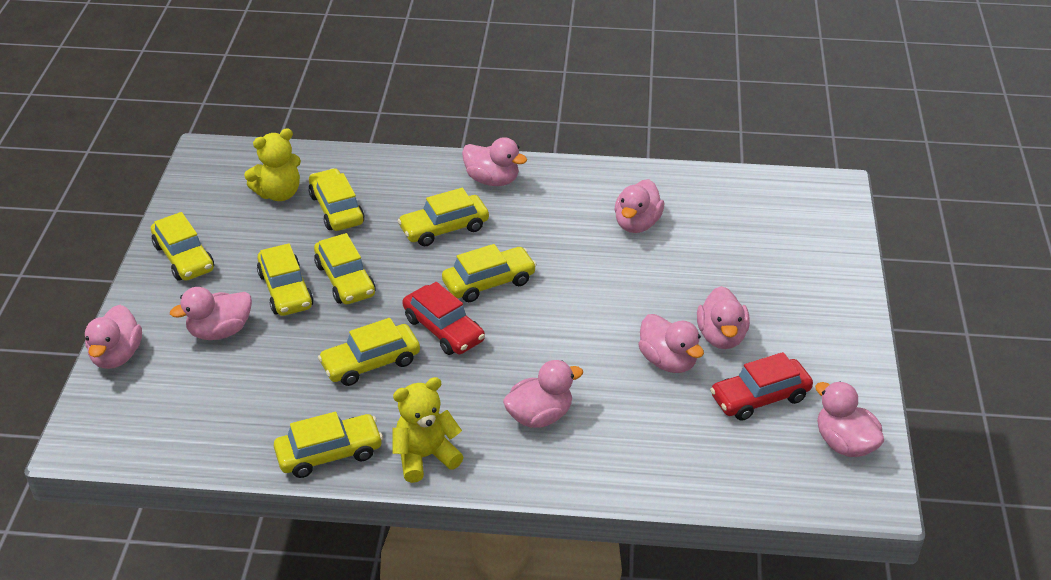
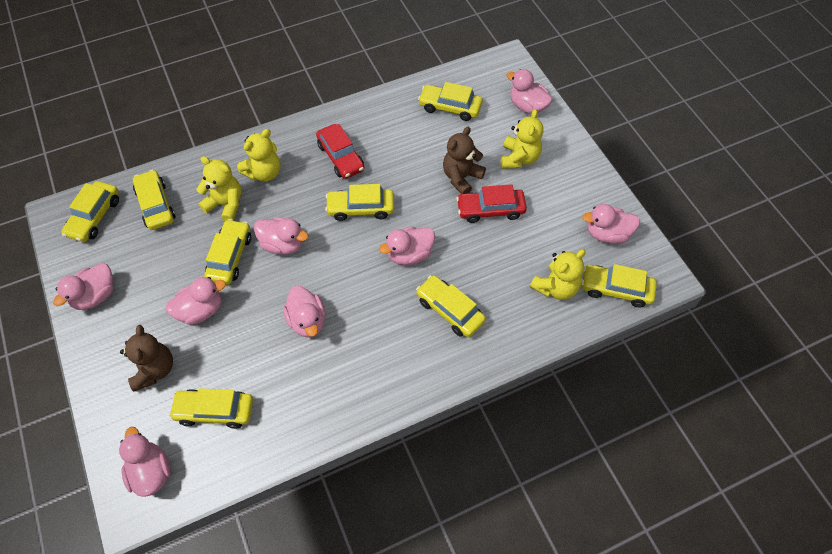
brown teddy bear: none = 0 -> [120,325,173,391] [443,127,486,194] = 2
yellow teddy bear: [244,128,301,201] [393,377,463,483] = 2 -> [197,156,241,221] [237,129,280,181] [501,109,544,169] [530,249,586,300] = 4

